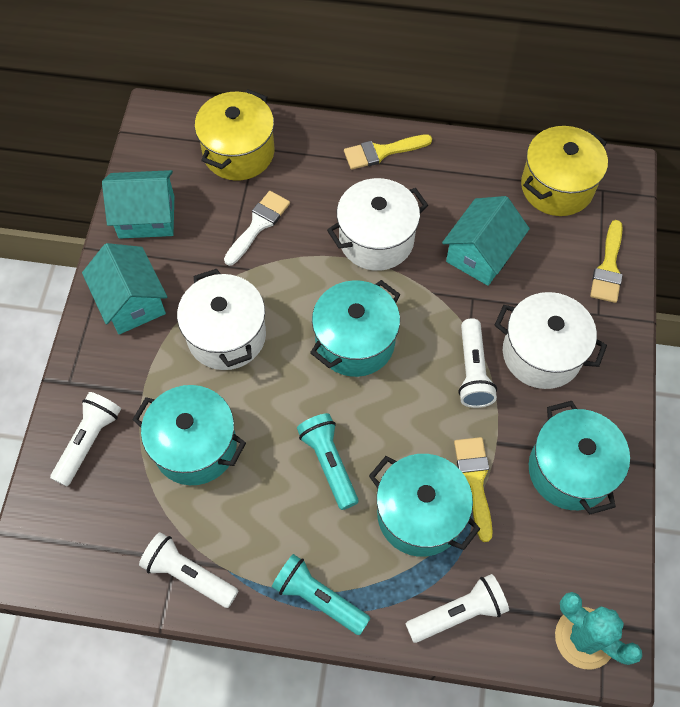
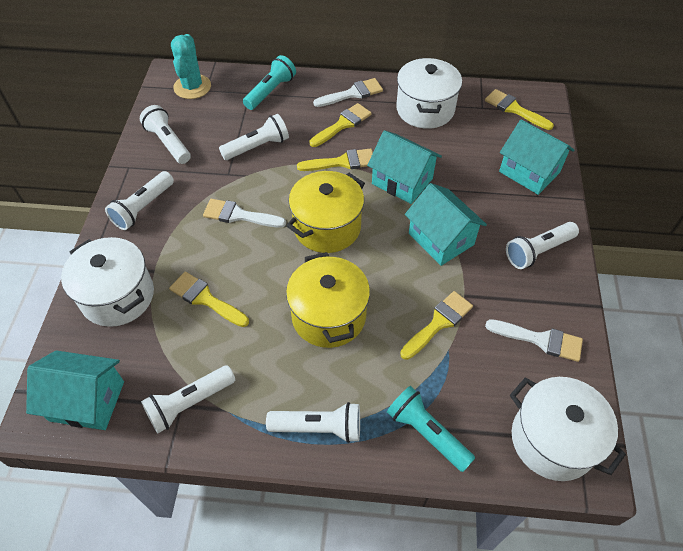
turquoise house: [82,243,167,334] [102,170,174,239] [442,196,530,286] = 3 -> [26,350,124,430] [367,130,442,204] [405,183,487,266] [499,119,574,195] = 4
turquoise pot: [132,385,246,485] [310,280,400,377] [369,454,480,557] [529,401,630,514] = 4 -> none = 0
white brush: [224,191,290,266] = 1 -> [203,199,286,228] [313,78,383,107] [485,319,583,362] = 3
white flashlight: [50,392,121,486] [139,532,238,608] [406,574,509,643] [458,318,497,408] = 4 -> [105,171,174,230] [140,105,191,164] [141,365,235,433] [219,114,289,160] [266,402,360,443] [506,222,579,269] = 6
yellow brush: [344,134,432,170] [454,437,493,542] [590,220,623,303] = 3 -> [169,272,249,327] [297,148,373,171] [310,103,372,147] [400,291,473,360] [485,89,554,130] = 5

